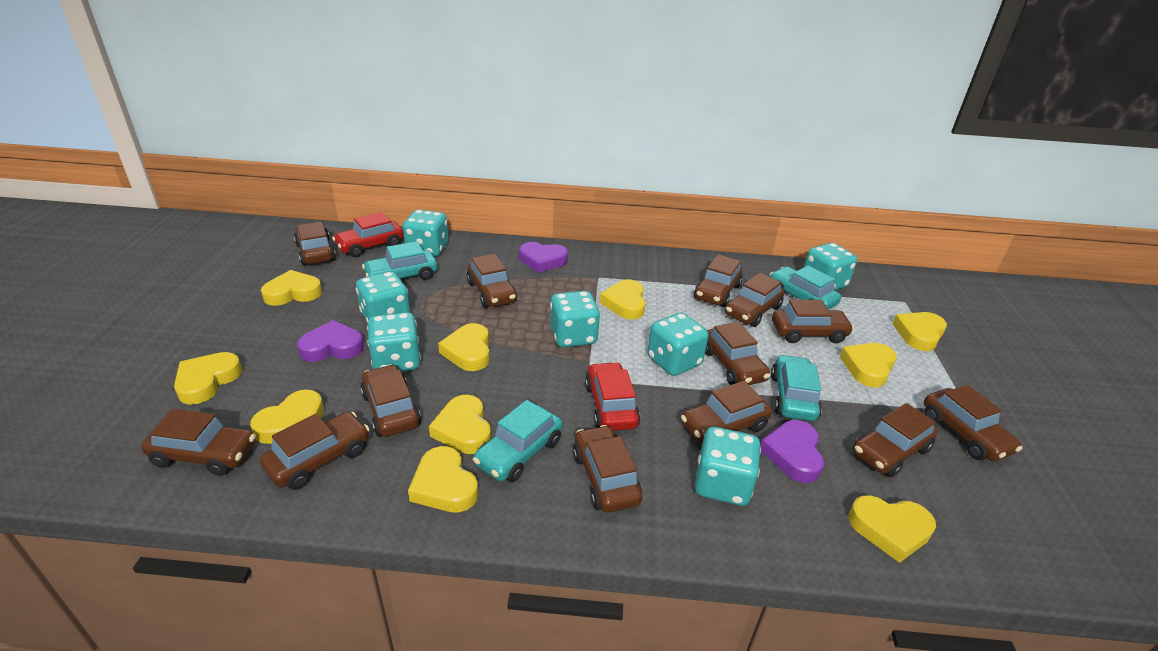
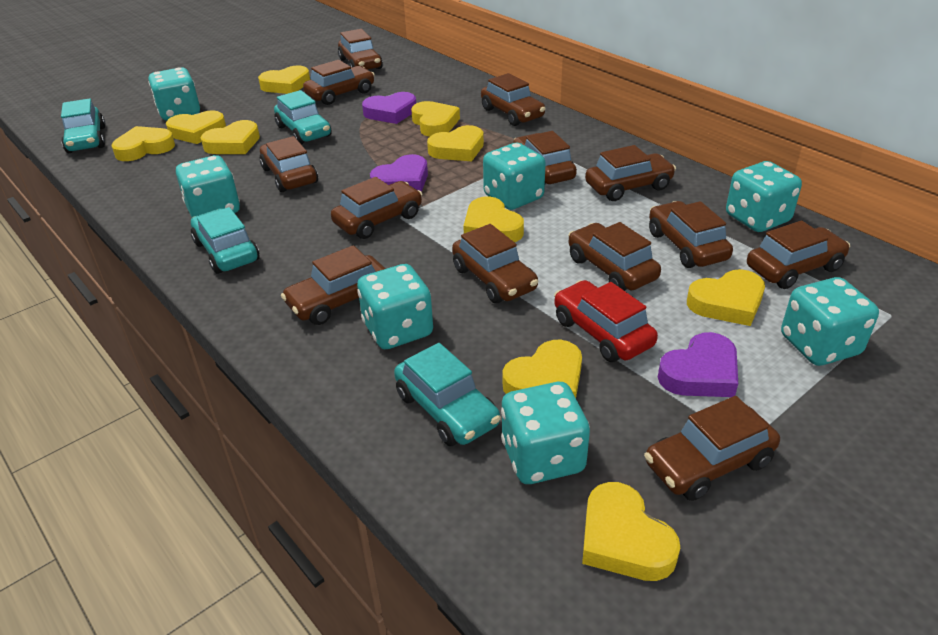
red car: [332,212,404,257] [585,362,640,431] = 2 -> [554,280,658,362] = 1

